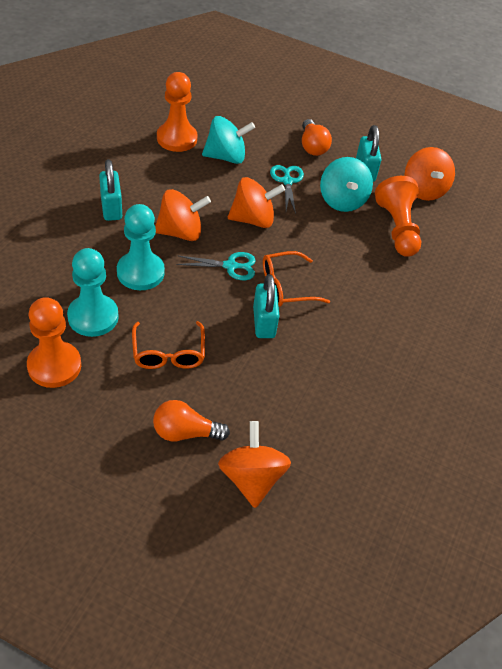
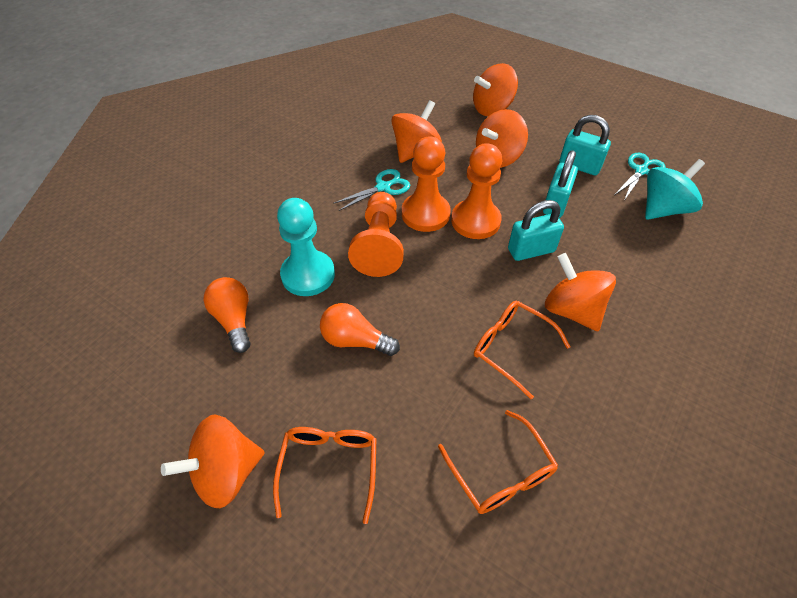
orange glasses: [132,321,205,369] [263,251,330,307] = 2 -> [273,427,376,524] [438,410,558,514] [474,301,571,399] = 3
orange spinning top: [155,189,211,241] [218,421,291,508] [228,177,285,228] [405,147,455,201] = 4 -> [161,415,265,508] [391,100,442,163] [473,63,518,116] [476,109,528,168] [545,253,616,331] = 5
turquoise pawn: [67,248,119,337] [117,204,165,290] = 2 -> [277,198,335,296] = 1
turquoise spinning top: [202,116,255,164] [320,157,373,212] = 2 -> [645,159,705,220] = 1

